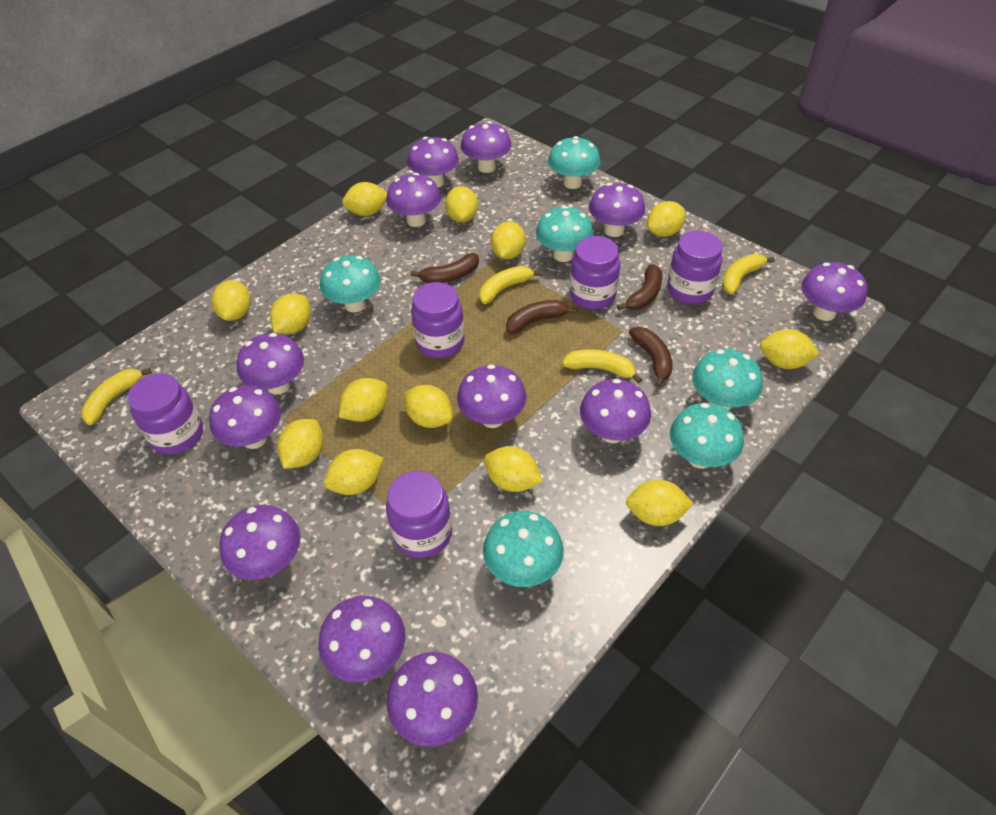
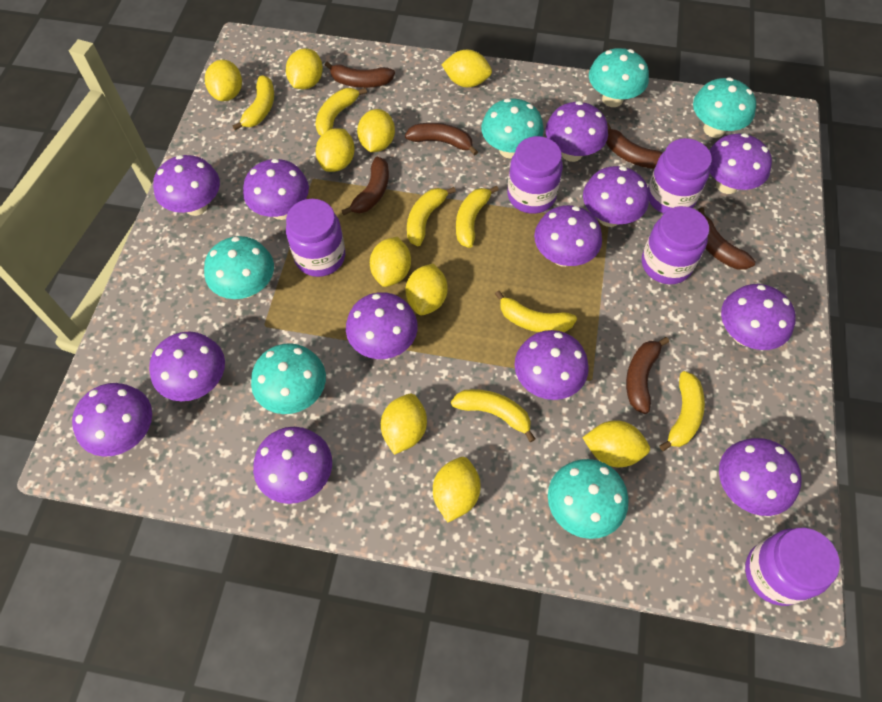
brown banana: [411,253,479,283] [506,300,578,334] [617,264,662,310] [629,327,673,388] = 4 -> [325,61,395,88] [342,157,389,215] [405,123,478,155] [606,123,663,169] [626,337,669,414] [698,207,756,270] = 6
purple mushroom: [209,385,281,449] [219,505,301,580] [237,333,304,395] [318,596,406,683] [386,173,441,227] [386,652,478,747] [407,137,459,188] [457,364,527,428] [461,121,512,173] [580,379,651,443] [589,183,645,237] [801,262,867,321] = 12 -> [72,383,152,457] [149,331,225,401] [153,155,220,216] [243,159,309,220] [253,427,332,504] [346,292,418,359] [514,330,589,400] [534,205,602,267] [546,101,608,162] [583,166,649,227] [709,133,772,194] [719,438,802,516] [721,284,796,350] = 13
yellow banana: [81,368,152,425] [479,266,541,304] [562,349,642,383] [722,254,775,294] = 4 -> [233,76,274,131] [315,88,367,136] [407,187,456,246] [451,389,535,442] [456,185,499,248] [495,291,577,332] [660,371,705,451] = 7
yellow lemon: [212,280,251,321] [270,294,311,334] [277,419,323,469] [324,449,384,495] [339,378,387,422] [342,182,387,216] [404,385,453,428] [445,186,478,222] [484,446,542,492] [491,222,526,259] [626,480,694,526] [647,201,685,237] [760,329,820,369] = 13 -> [205,60,242,101] [286,48,323,89] [316,128,355,172] [357,109,395,152] [370,237,411,287] [381,394,427,455] [406,264,448,315] [433,457,481,522] [441,50,492,87] [582,420,650,467] = 10

